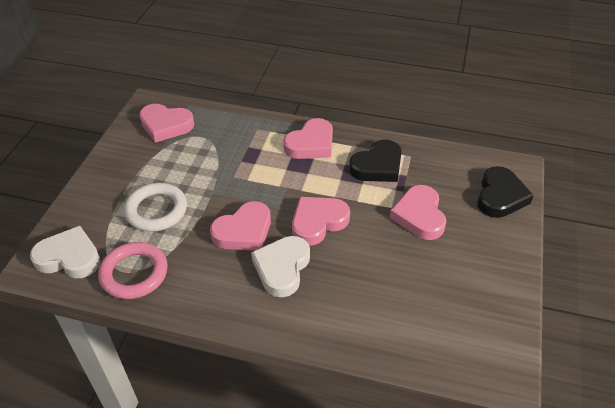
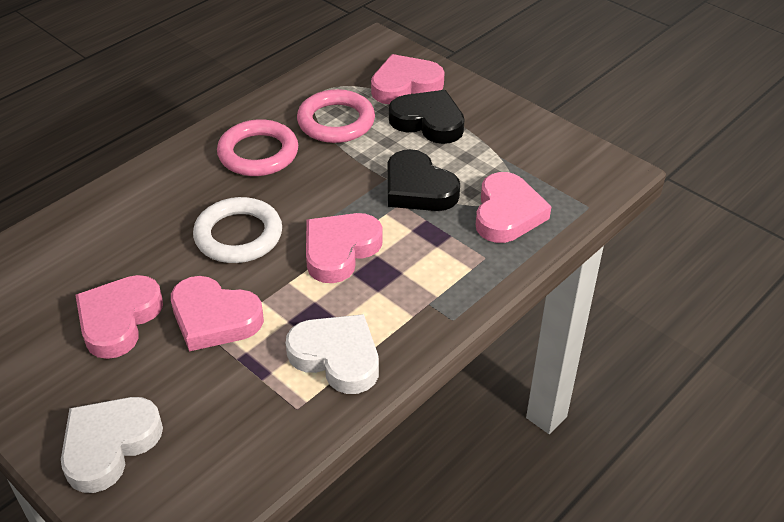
pink ring: [98,242,168,299] = 1 -> [217,119,298,176] [297,89,375,143] = 2

